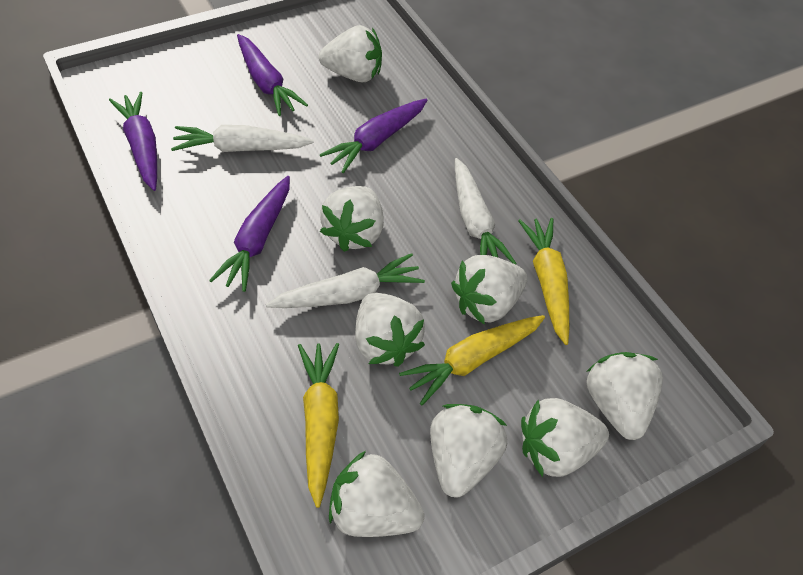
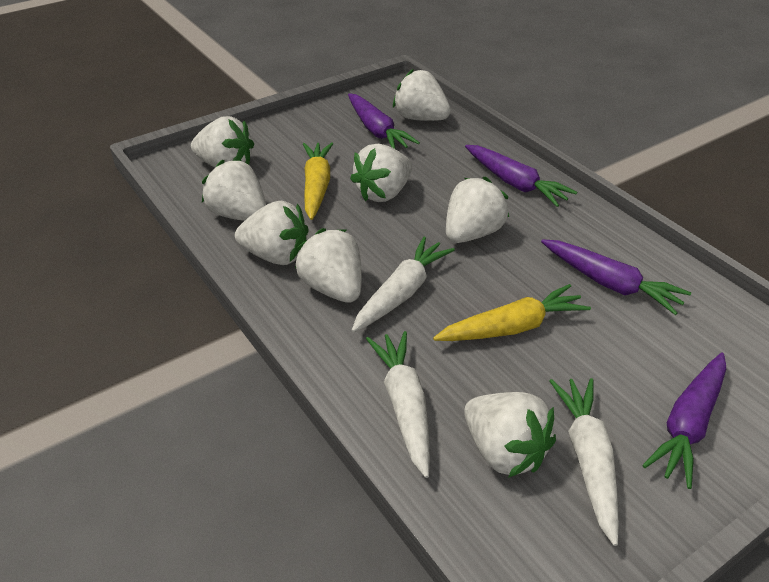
yellow carrot: [298,343,339,508] [399,315,545,405] [518,218,569,345] = 3 -> [303,142,334,220] [433,284,591,341] = 2

